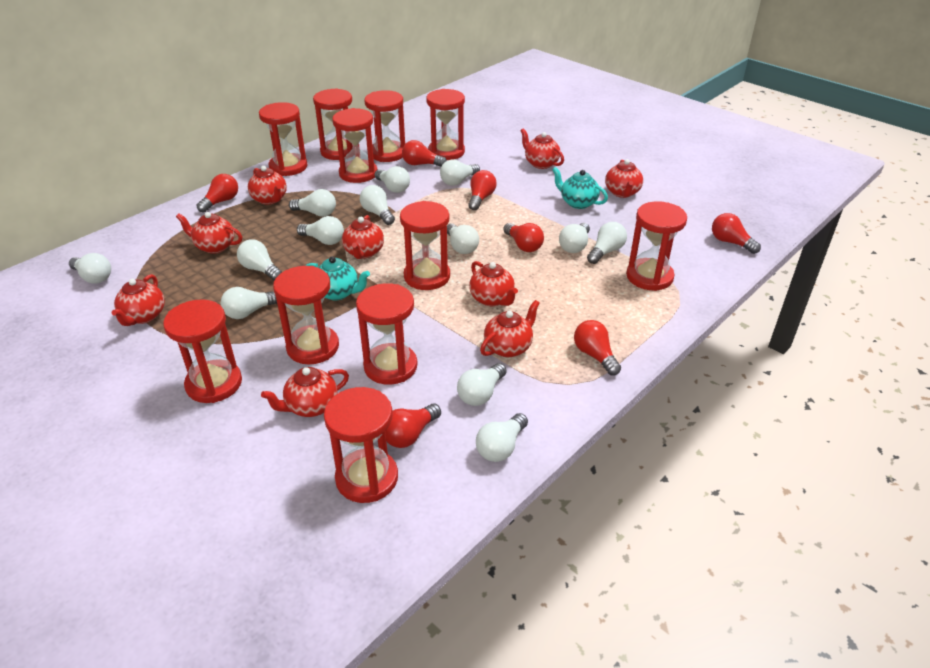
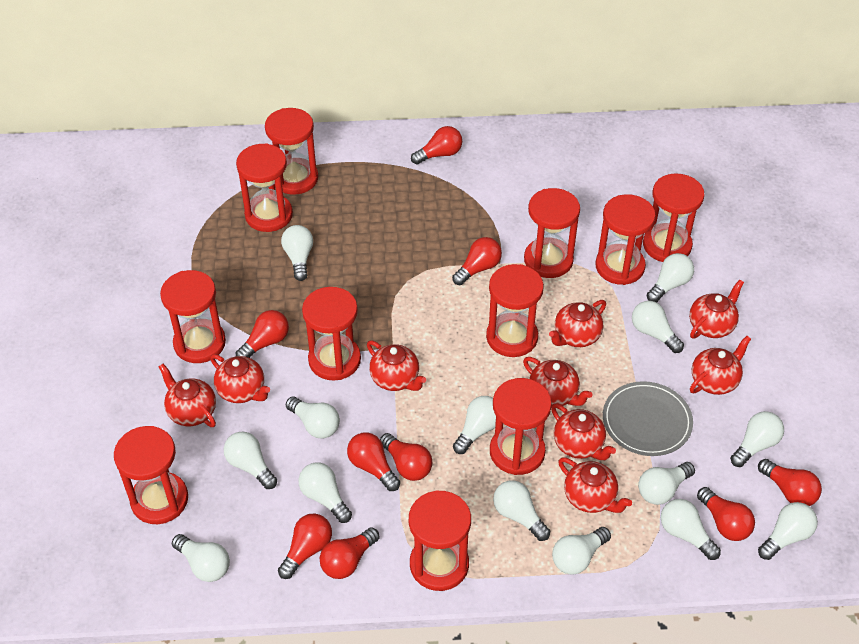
grey plate: none = 0 -> [603,381,693,456] = 1
red light bulb: [197,174,238,213] [385,404,441,448] [402,140,447,166] [468,170,497,211] [504,223,544,252] [574,320,621,375] [712,213,761,254] = 7 -> [236,310,289,358] [278,514,332,579] [320,527,379,579] [347,432,400,491] [380,433,432,481] [411,126,462,164] [452,237,502,285] [697,487,755,541] [758,459,822,506] = 9
turquoise teapot: [305,256,370,300] [552,167,608,209] = 2 -> none = 0
white light bulb: [69,253,111,284] [221,287,277,319] [237,239,282,281] [289,189,336,217] [297,216,344,245] [360,185,395,225] [375,166,410,193] [440,159,480,186] [447,223,479,254] [457,363,507,406] [476,413,528,462] [559,223,590,253] [587,222,627,264] = 13 -> [172,534,230,582] [224,432,277,489] [281,225,313,281] [286,397,340,439] [299,462,352,523] [453,396,496,454] [493,480,550,541] [552,527,611,575] [632,301,684,353] [638,462,695,505] [647,253,694,303] [661,499,721,560] [730,411,784,467] [758,502,818,560] = 14

